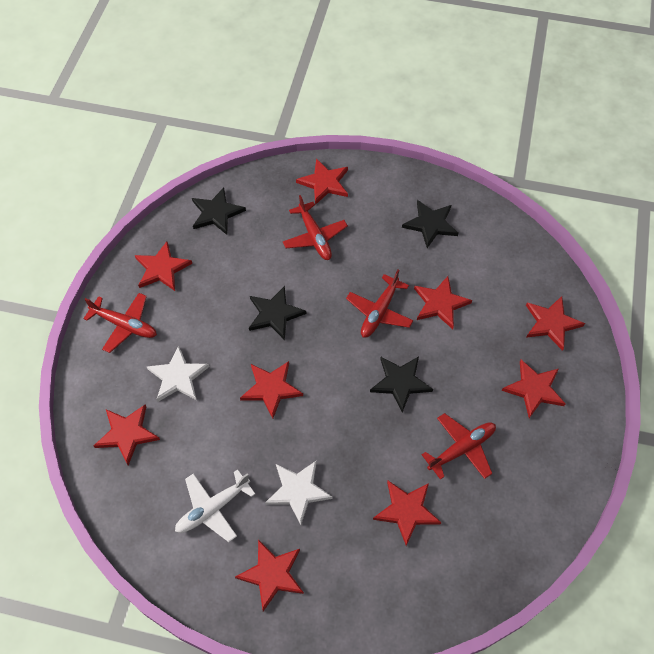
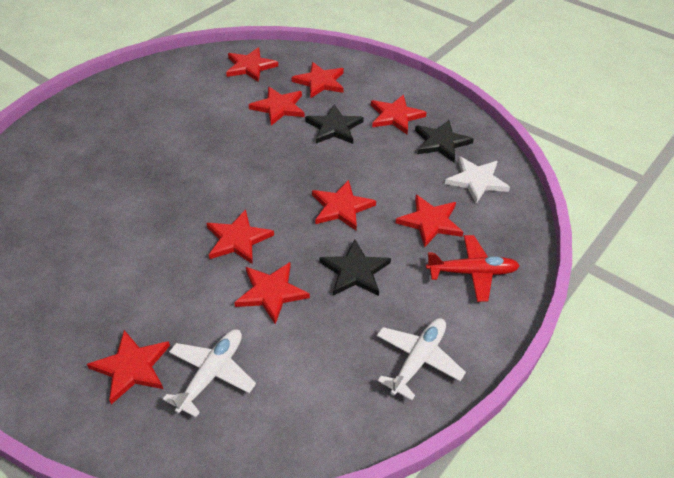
black star: [192,187,246,235] [249,286,306,340] [370,356,433,413] [402,200,458,248] = 4 -> [305,104,364,144] [320,239,391,296] [415,120,474,162] = 3
red plane: [83,293,157,353] [283,195,348,260] [346,269,413,338] [422,413,496,480] = 4 -> [426,235,520,302] = 1
white plane: [175,469,255,542] = 1 -> [163,329,256,417] [377,318,466,401] = 2
white star: [147,345,210,402] [265,461,333,525] = 2 -> [445,157,510,204] = 1

